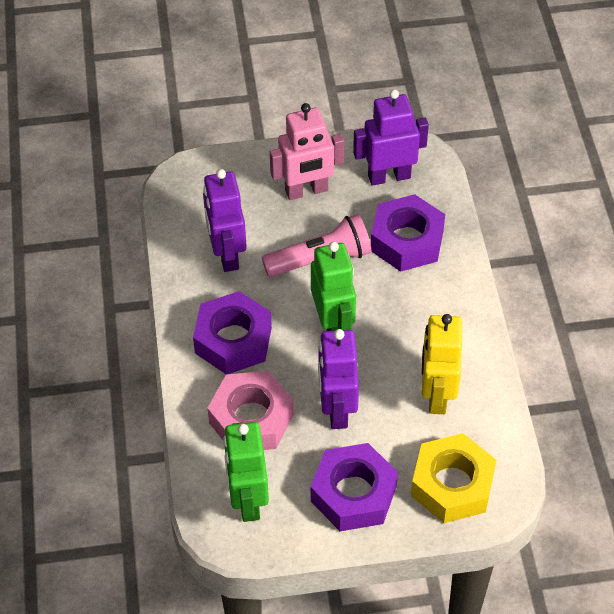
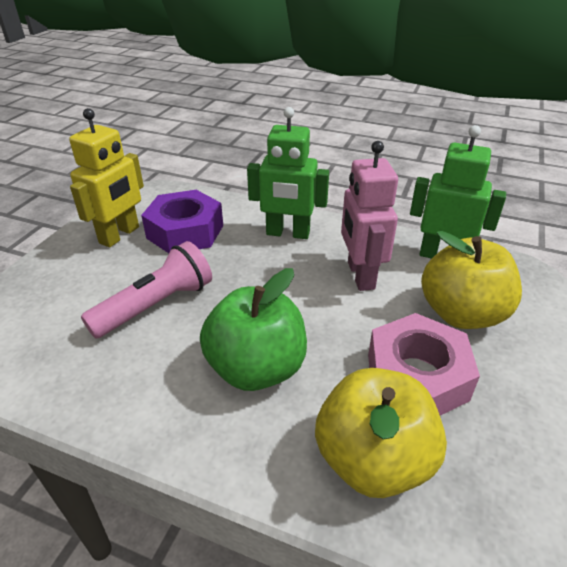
green apple: none = 0 -> [200,268,307,391] = 1
purple nut: [193,291,272,375] [311,443,398,531] [371,194,445,272] = 3 -> [141,190,223,253] = 1
purple robot: [203,169,247,272] [318,329,359,429] [353,89,429,186] = 3 -> none = 0
yellow apple: none = 0 -> [315,368,447,498] [421,231,522,329] = 2
yellow nut: [411,433,496,523] = 1 -> none = 0

